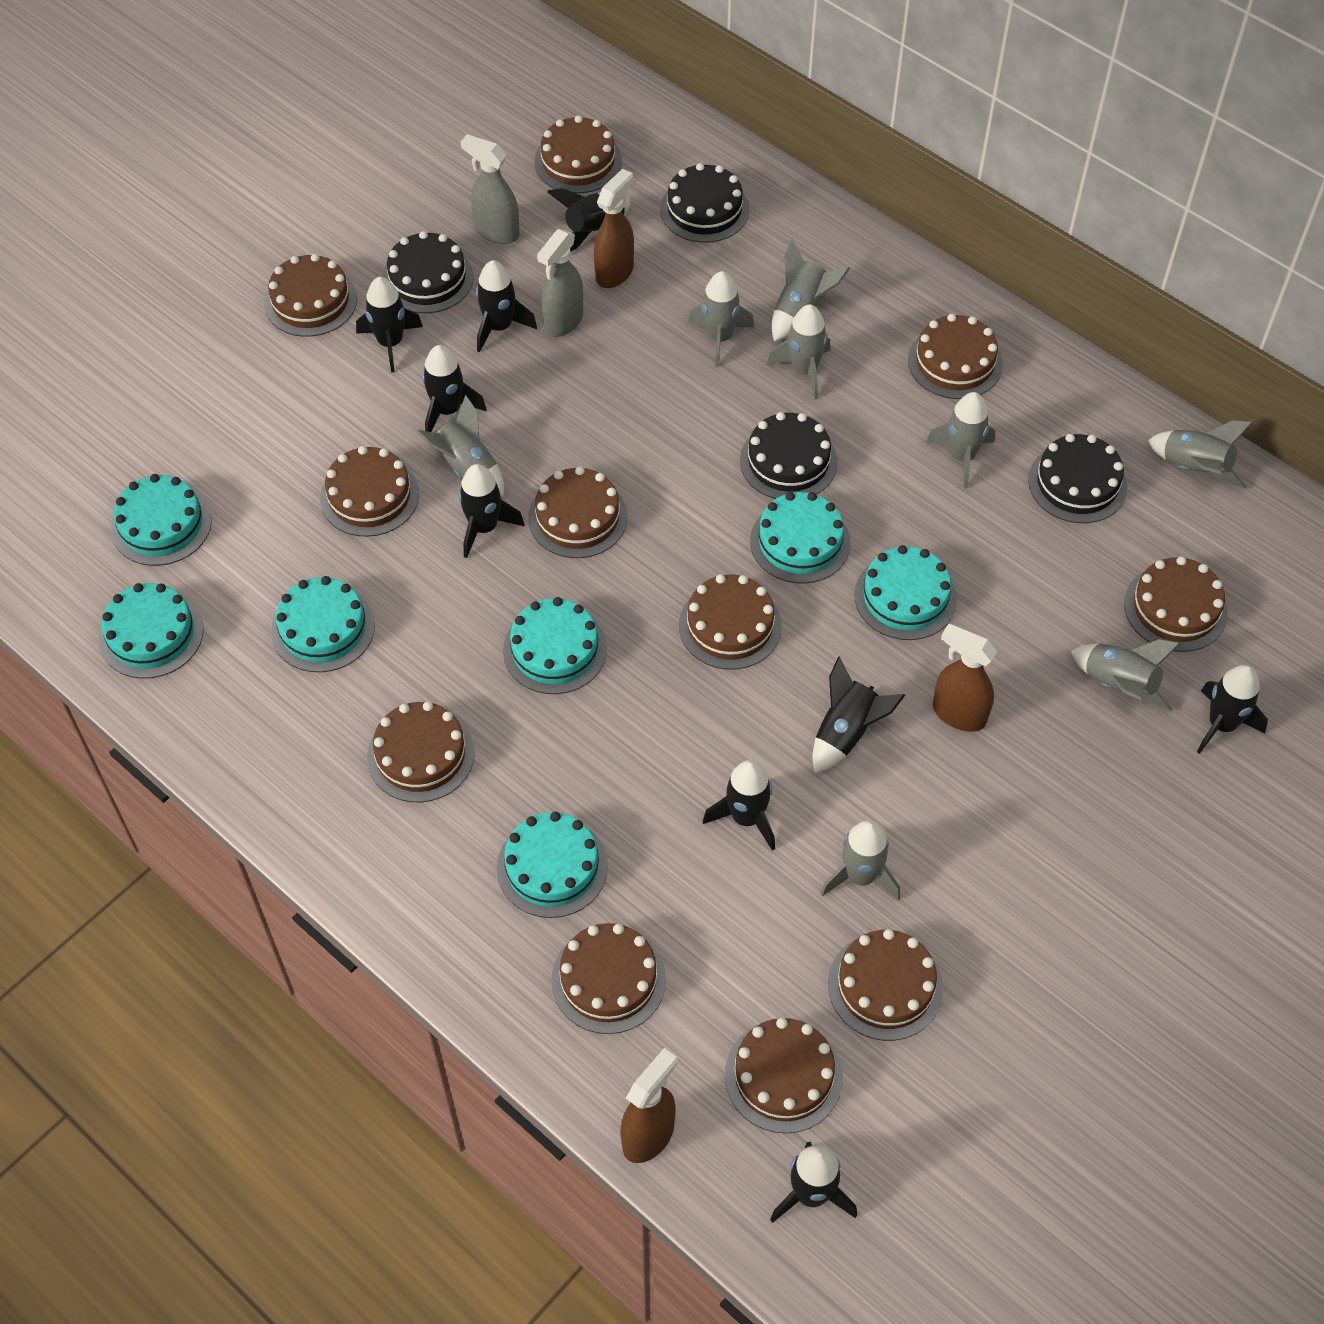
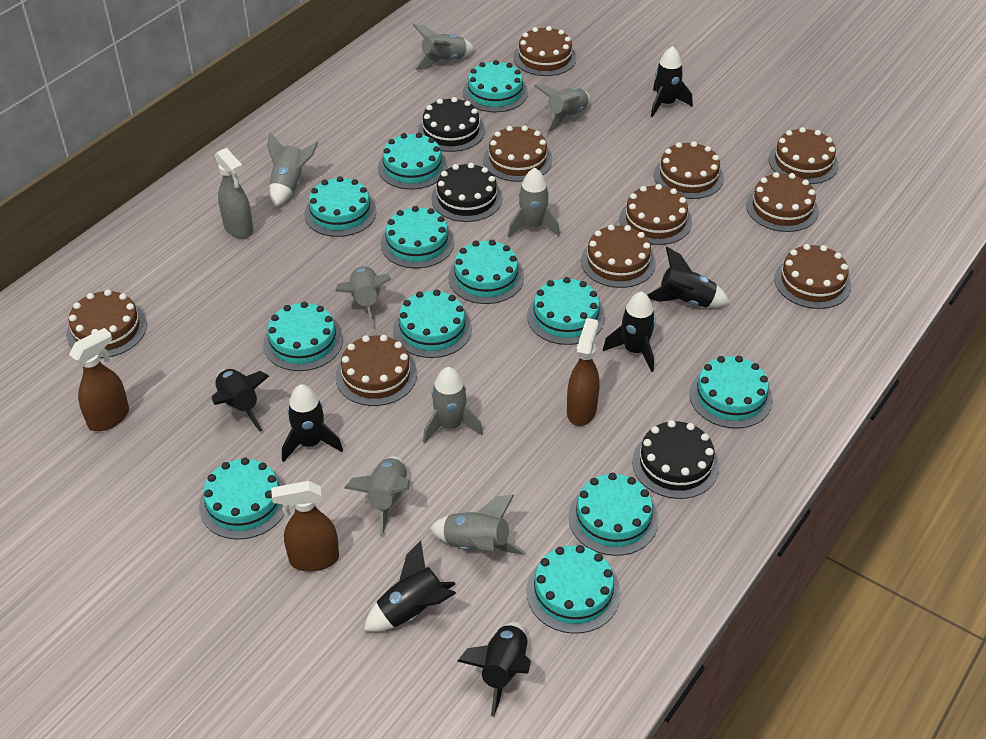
black cake: [382,231,474,313] [660,163,749,243] [740,412,838,499] [1028,434,1127,523] = 4 -> [418,97,485,152] [431,163,503,222] [632,420,719,499] = 3
black rocket: [356,277,423,372] [422,345,487,432] [459,464,525,558] [476,260,537,352] [547,188,630,252] [703,760,775,851] [770,1142,857,1223] [812,656,905,773] [1197,665,1268,754] = 9 -> [212,369,269,432] [282,384,343,462] [364,541,456,632] [457,622,531,717] [603,291,656,372] [647,247,730,308] [651,46,693,117] = 7
brown cake: [264,254,357,337] [320,446,419,537] [367,701,475,802] [528,466,628,558] [534,115,622,193] [551,923,666,1034] [679,574,782,670] [725,1018,843,1133] [828,929,943,1041] [908,314,1003,399] [1124,556,1228,652] = 11 -> [66,290,147,358] [336,335,417,406] [483,126,552,182] [514,26,577,76] [581,225,656,288] [620,184,692,245] [654,141,724,199] [746,172,819,232] [768,127,839,184] [774,244,851,309] = 10
grey spray bottle: [461,134,520,244] [537,229,583,337] = 2 -> [215,148,253,239] = 1
turquoise cake: [99,583,204,679] [111,474,212,566] [271,576,375,672] [497,812,608,918] [503,597,607,694] [750,492,850,584] [854,545,957,640] = 7 -> [199,458,285,539] [263,302,343,371] [304,176,377,237] [378,133,447,189] [381,206,454,268] [393,290,472,358] [448,240,524,304] [463,60,528,112] [526,545,620,634] [527,277,605,345] [569,473,659,556] [689,356,773,428] = 12

